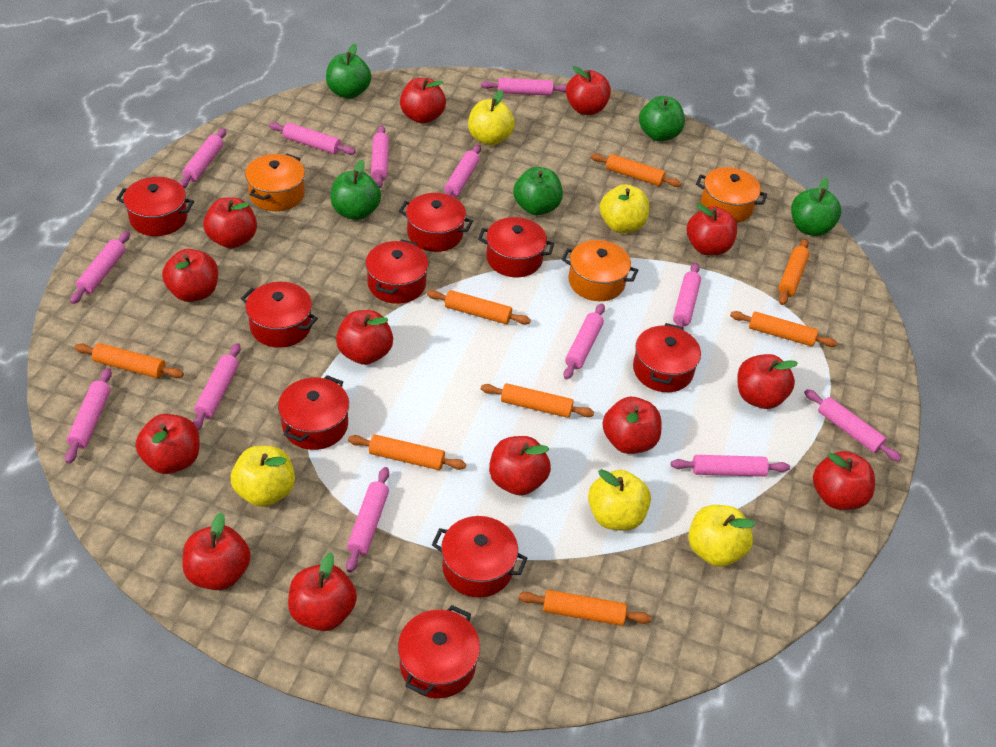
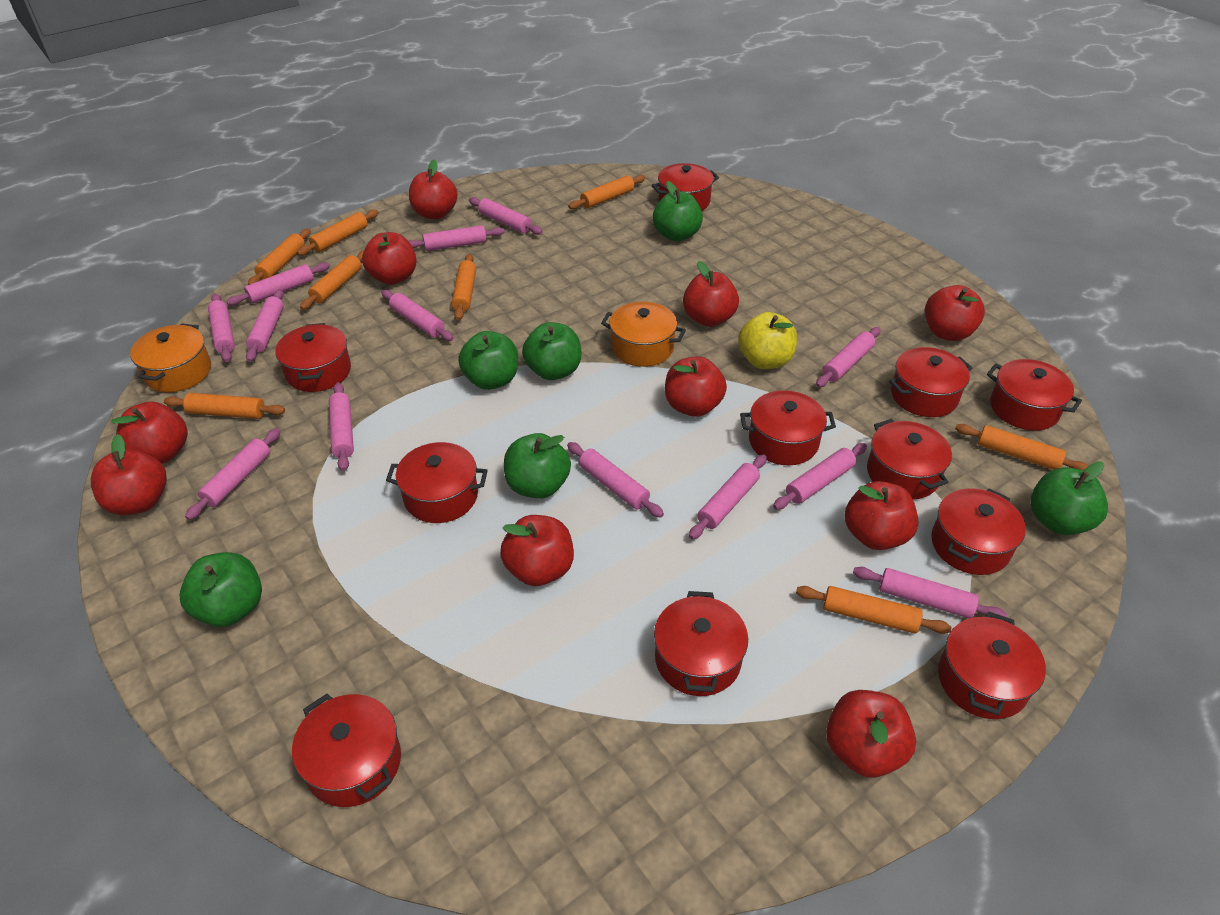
green apple: [326,44,371,99] [331,159,381,220] [513,167,563,215] [639,96,685,141] [791,178,841,236] = 5 -> [180,552,262,627] [458,331,518,390] [504,433,571,499] [522,322,581,380] [653,181,703,241] [1030,461,1108,535] = 6
orange pot: [245,154,305,211] [562,240,638,301] [696,167,767,223] = 3 -> [130,323,211,392] [601,302,686,367] = 2
red apple: [136,414,199,474] [162,249,218,302] [182,513,251,590] [203,197,257,248] [288,552,357,631] [336,310,393,365] [400,78,446,124] [489,436,551,496] [566,66,611,115] [602,397,661,454] [687,203,737,255] [737,354,798,409] [813,451,875,510] = 13 -> [91,434,167,515] [111,402,188,464] [362,232,417,285] [409,159,458,219] [500,515,574,586] [665,356,727,417] [683,261,739,327] [826,690,916,778] [845,481,918,550] [925,285,985,341] = 10
red pot: [117,177,194,236] [241,282,318,348] [278,375,349,450] [365,239,429,304] [398,605,480,698] [399,193,473,252] [432,516,527,598] [478,217,554,277] [633,323,701,392] = 9 -> [275,323,351,392] [292,694,401,807] [386,442,488,523] [652,163,719,211] [654,591,748,696] [740,390,836,465] [867,419,952,499] [889,347,972,417] [931,488,1026,575] [938,612,1046,719] [987,359,1082,431] = 11
yellow apple: [231,446,295,507] [468,90,515,146] [588,469,651,531] [600,184,649,233] [688,505,756,567] = 5 -> [738,312,797,369] = 1

